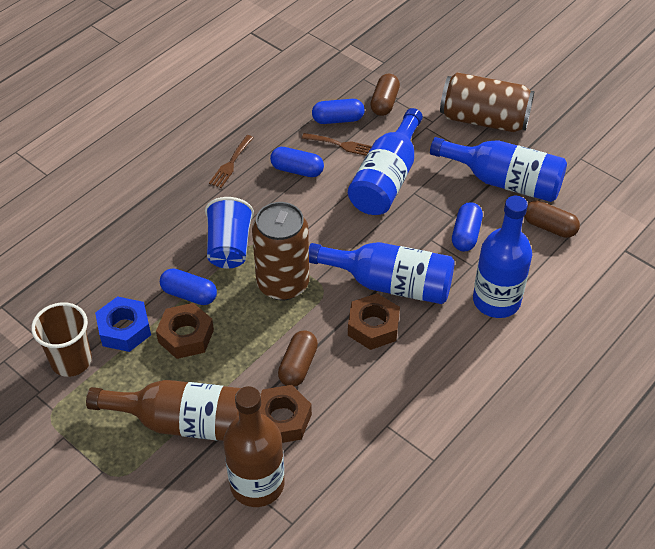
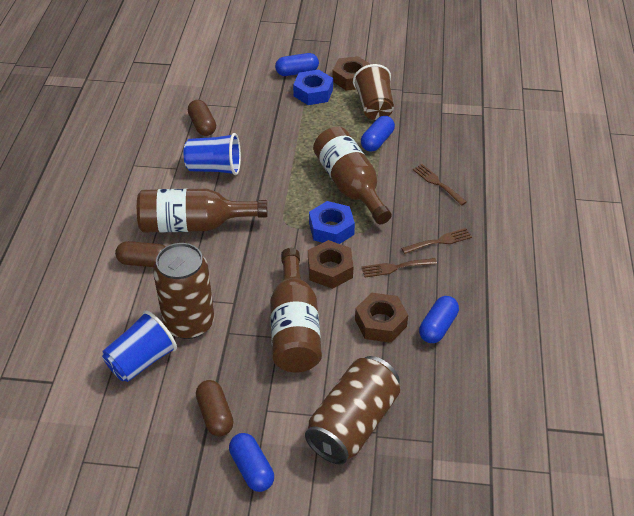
blue bottle: [309,242,455,304] [348,108,423,215] [430,137,567,202] [473,196,532,318] = 4 -> none = 0
blue cup: [205,197,254,269] = 1 -> [102,310,177,382] [184,133,241,175] = 2
blue nut: [95,296,151,352] = 1 -> [293,70,333,105] [309,201,355,244] = 2
brown bottle: [86,380,241,441] [223,386,285,507] = 2 -> [137,189,267,233] [270,248,322,373] [313,127,392,224] = 3
brown fork: [209,135,254,188] [302,133,372,156] = 2 -> [362,258,437,277] [401,228,472,254] [413,164,467,205] = 3

